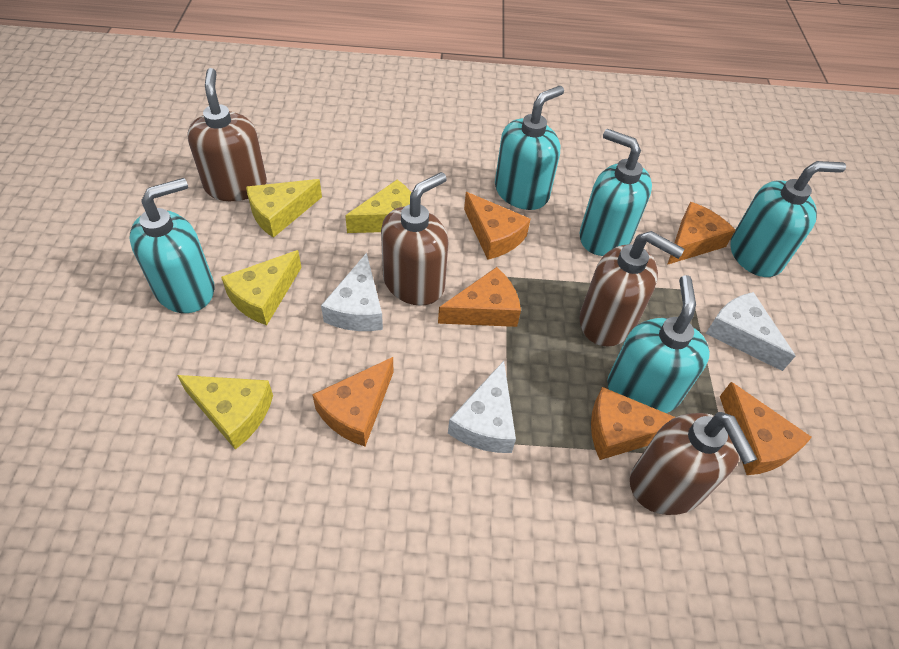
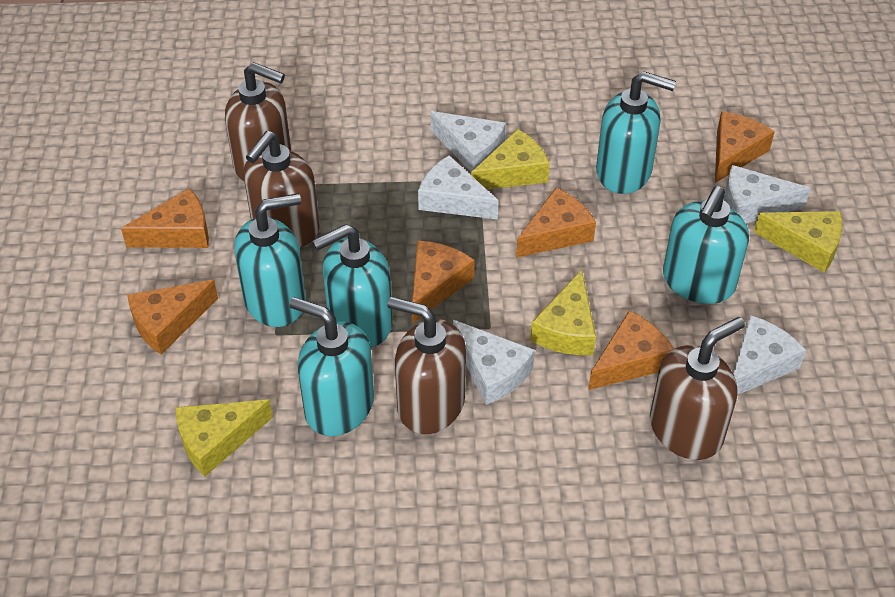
white cheese: [321,253,383,331] [448,361,516,453] [706,292,796,371] = 3 -> [418,155,499,220] [430,111,506,172] [453,320,535,404] [724,165,811,223] [733,315,806,395] = 5

